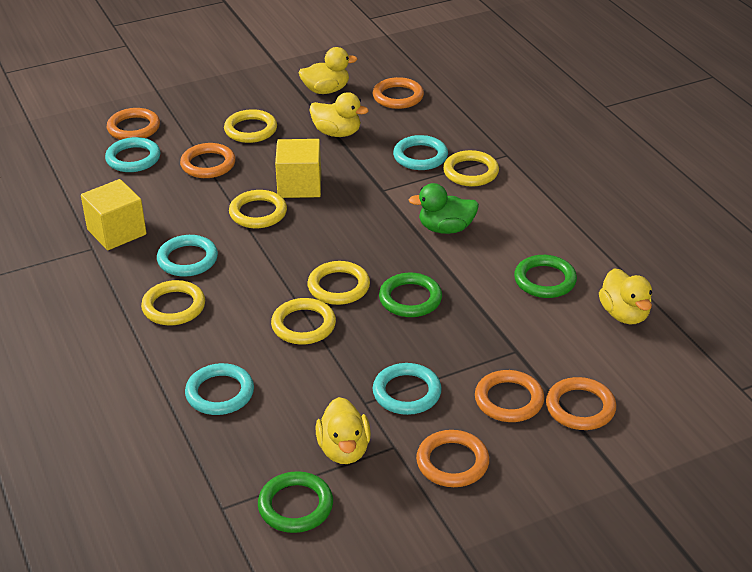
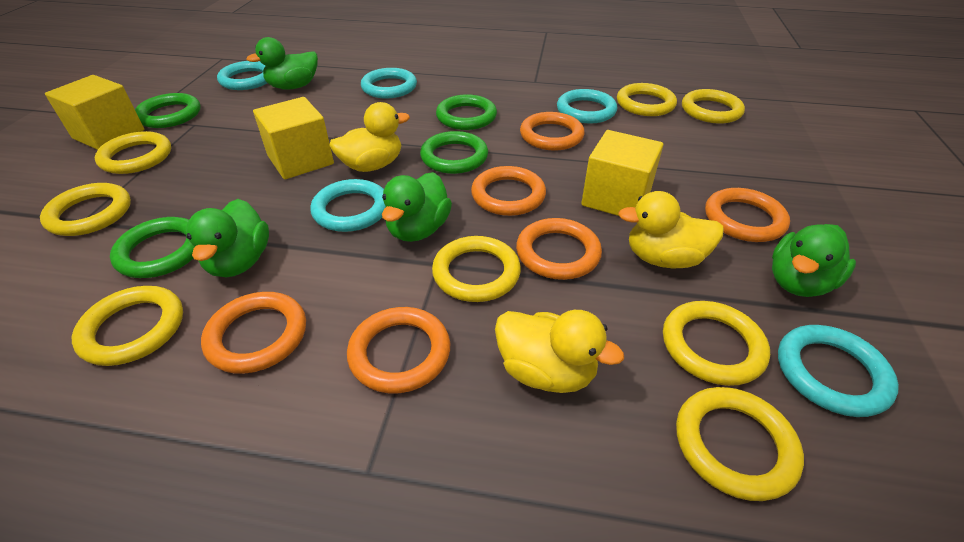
green duck: [408,183,479,234] = 1 -> [186,199,269,277] [246,37,318,90] [382,172,452,242] [772,224,856,297] = 4
green ring: [258,471,333,533] [379,273,442,317] [514,255,577,298] = 3 -> [110,217,194,278] [135,93,201,128] [420,131,488,174] [436,94,497,130] = 4
yellow cube: [81,179,147,250] [275,139,321,198] = 2 -> [45,75,144,150] [253,97,334,179] [581,130,663,216] = 3
yellow duck: [299,47,358,94] [309,92,369,137] [316,397,371,464] [599,268,652,324] = 4 -> [329,102,410,172] [495,310,624,393] [618,191,724,268] = 3
yellow ring: [141,280,205,325] [224,109,277,143] [229,190,287,228] [271,298,336,345] [307,261,370,305] [443,150,499,187] = 6 -> [40,183,131,236] [72,286,183,366] [95,131,171,174] [432,236,521,302] [617,83,677,116] [663,301,770,386] [676,387,804,501] [682,89,745,124] = 8

